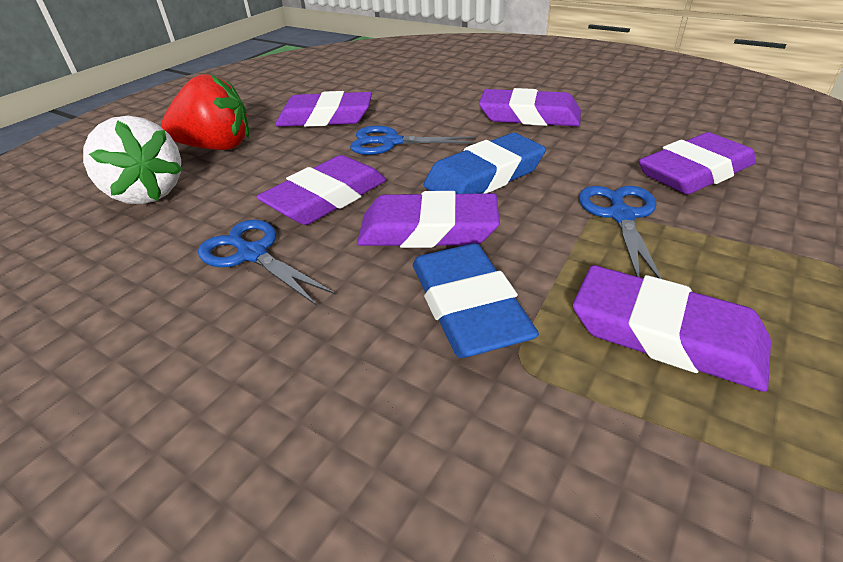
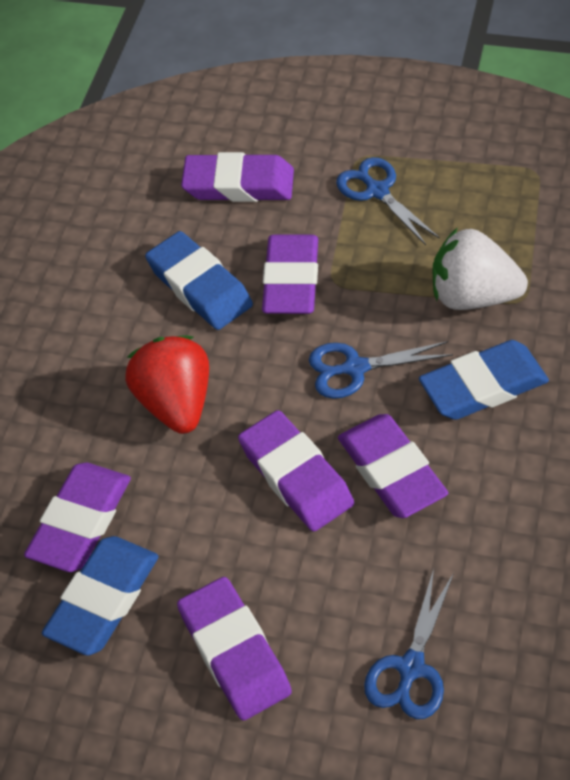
blue eraser: [413,243,539,358] [424,133,546,194] = 2 -> [42,536,159,656] [145,231,253,330] [419,340,549,420] = 3

